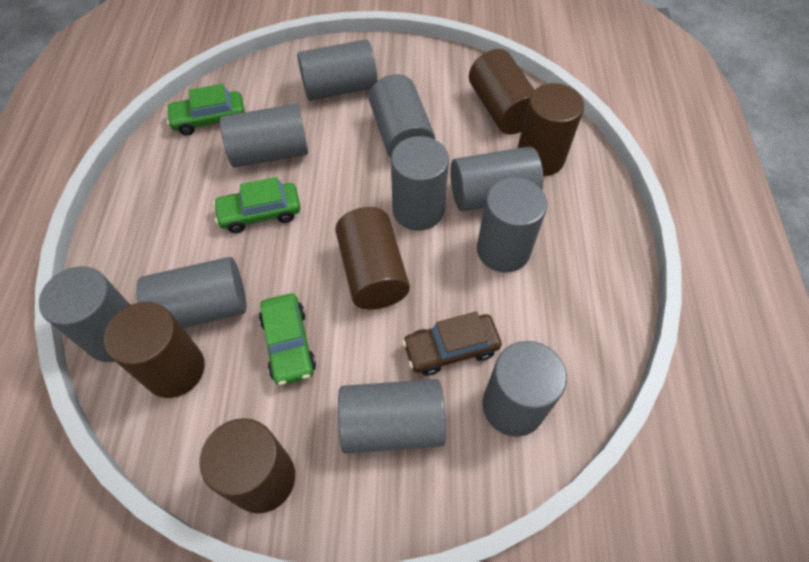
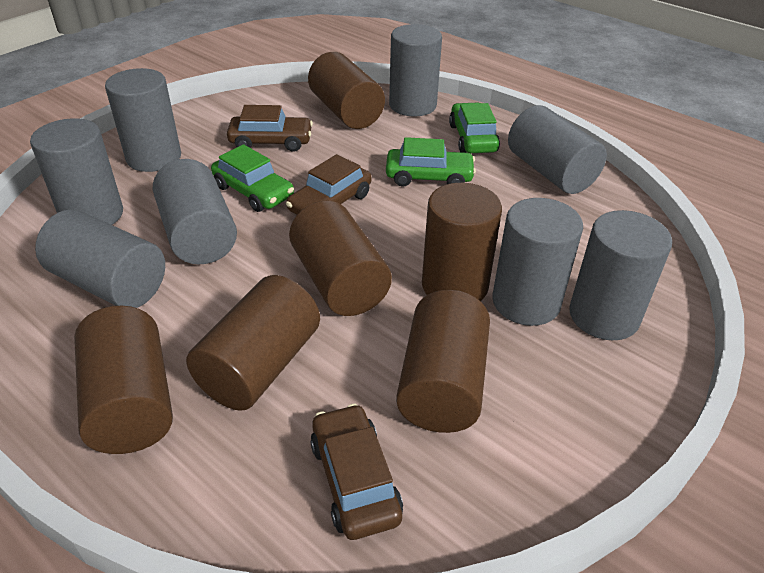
brown car: [402,311,502,376] = 1 -> [227,105,313,152] [286,154,371,215] [310,404,403,540] = 3
brown cylinder: [104,302,205,398] [199,418,295,513] [335,207,410,310] [469,49,535,134] [518,83,584,176] = 5 -> [74,306,173,454] [186,275,320,411] [289,201,392,316] [308,52,385,129] [396,290,490,433] [422,183,502,301] = 6
grey cylinder: [39,266,130,362] [136,257,247,328] [220,104,308,167] [297,39,378,101] [338,379,446,454] [369,74,435,158] [391,136,449,231] [450,146,543,211] [477,177,547,273] [483,341,567,437] = 10 -> [30,118,123,225] [35,209,165,308] [105,68,181,172] [153,159,237,265] [389,24,442,116] [492,198,583,326] [508,105,607,194] [569,210,672,340] = 8

